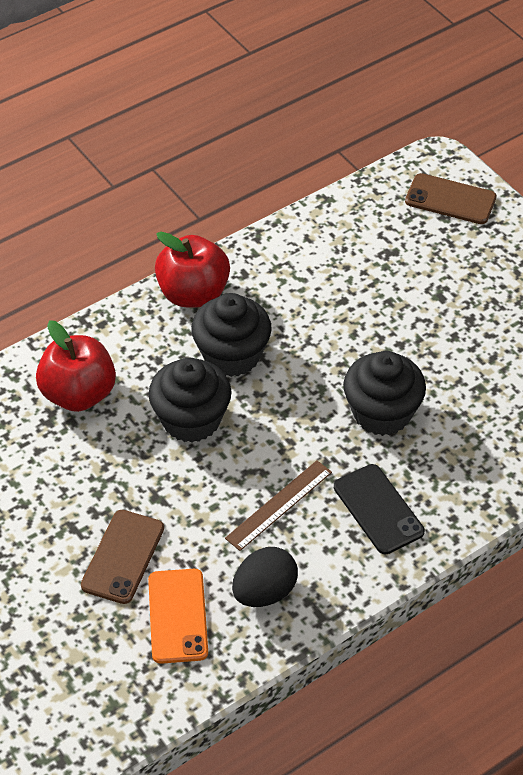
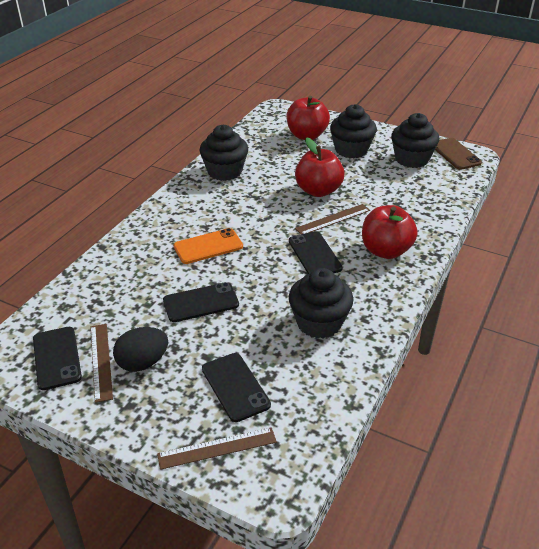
black cupcake: [149,358,231,443] [191,293,272,377] [343,351,426,436] = 3 -> [199,125,248,181] [289,268,354,338] [330,104,377,158] [391,113,439,168] = 4
black phone: [334,464,425,554] = 1 -> [33,327,82,390] [163,282,239,322] [202,353,271,422] [289,231,343,274] = 4
brown phone: [81,510,164,604] [405,173,496,224] = 2 -> [435,138,482,170] = 1
brown ruler: [225,460,332,551] = 1 -> [91,324,113,403] [157,427,277,470] [295,204,370,234] = 3
red apple: [36,320,116,412] [155,232,230,308] = 2 -> [287,96,330,140] [295,137,344,197] [362,205,418,259] = 3

